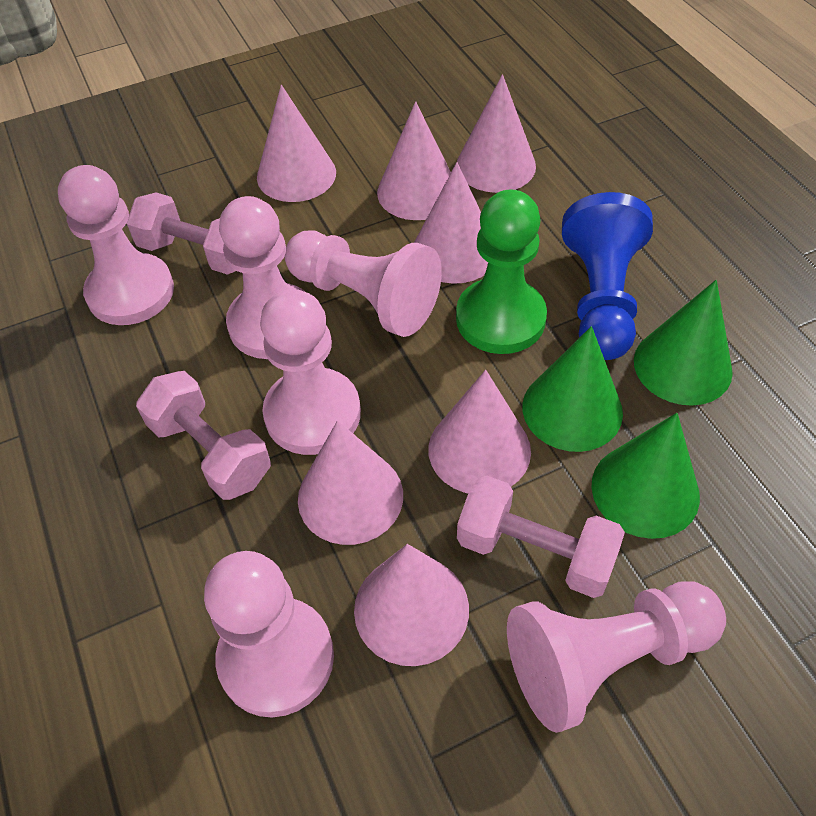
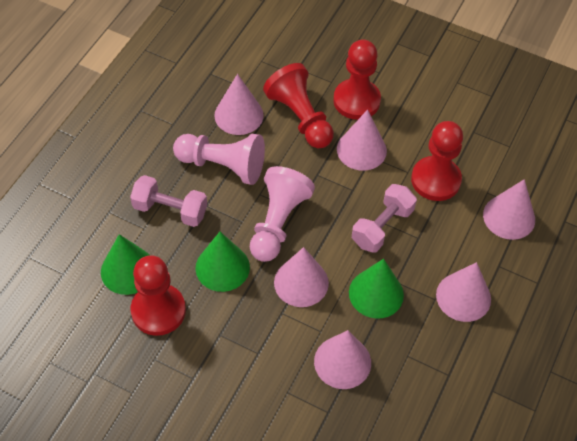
blue pawn: [562,192,653,360] = 1 -> none = 0
green pawn: [456,189,547,354] = 1 -> none = 0
pink cone: [257,85,336,202] [298,421,403,545] [354,544,469,666] [377,101,451,220] [414,162,488,284] [428,370,531,493] [457,74,536,193] = 7 -> [214,74,264,135] [274,247,329,307] [314,330,371,389] [337,110,387,171] [436,262,491,322] [483,179,535,240] = 6
pink dumbbell: [127,193,236,275] [136,371,271,500] [457,476,625,598] = 3 -> [130,175,207,227] [352,184,417,253] = 2
pink pawn: [58,165,174,325] [204,551,334,717] [219,196,305,359] [260,289,361,455] [285,231,442,337] [507,581,726,733] = 6 -> [173,134,265,185] [250,166,315,262] = 2
red pawn: none = 0 -> [131,255,186,336] [263,63,334,148] [333,40,381,120] [411,121,463,201] = 4

